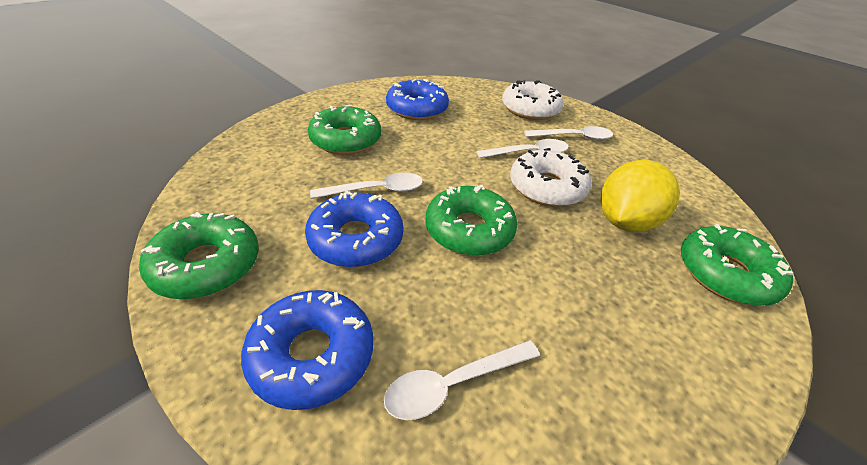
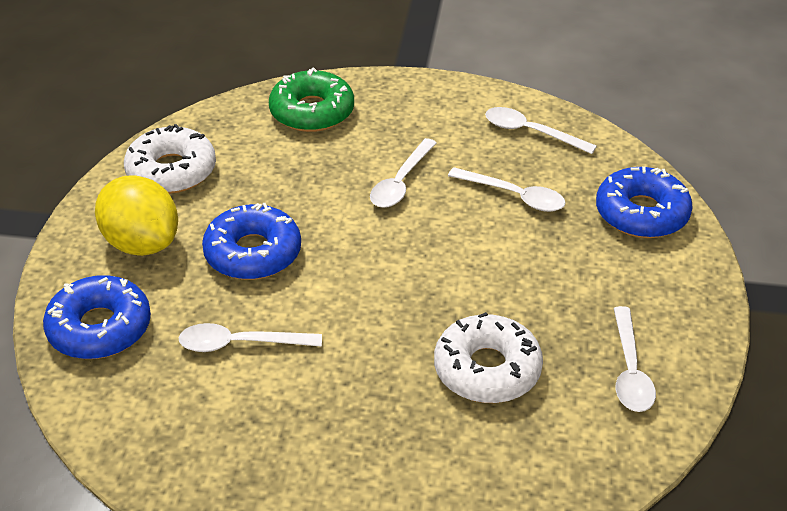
green donut: [139,212,259,299] [308,105,381,155] [425,185,517,256] [681,224,794,306] = 4 -> [269,67,354,132] = 1
white spoon: [310,173,423,199] [384,340,540,420] [476,139,569,158] [524,126,613,141] = 4 -> [179,323,322,352] [370,138,437,208] [448,167,566,212] [485,107,597,154] [613,306,656,412] = 5

